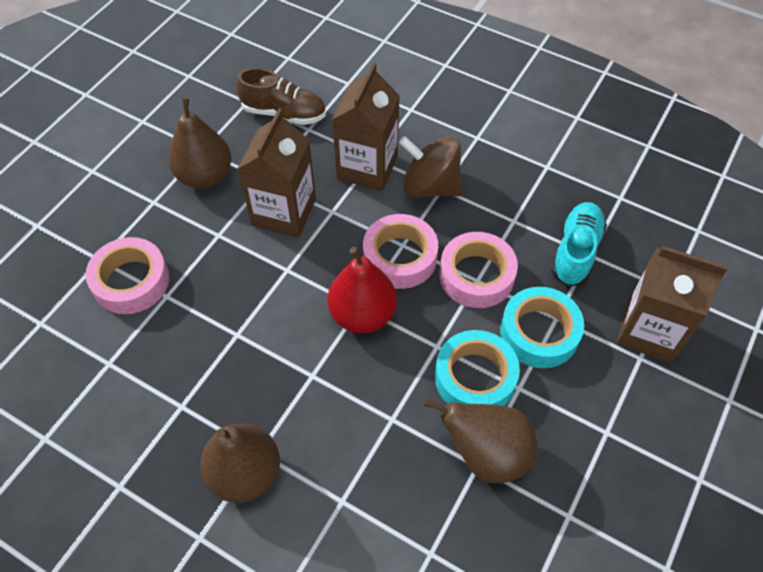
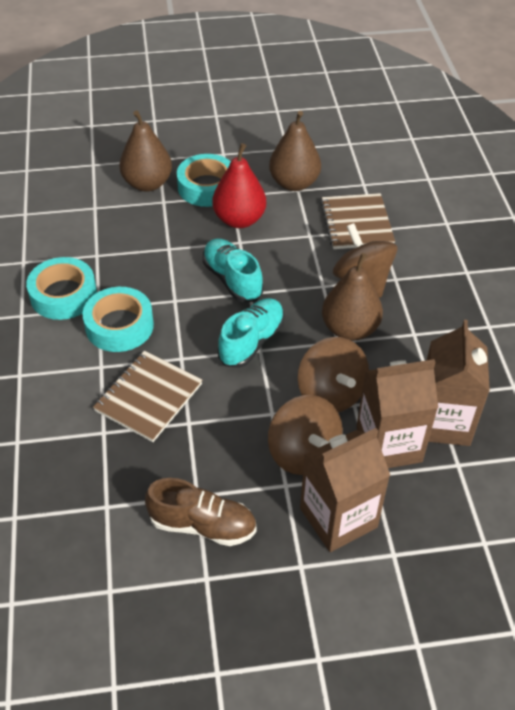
brown notebook: none = 0 -> [93,351,202,442] [321,193,395,249] = 2
brown spinning top: [399,136,462,198] = 1 -> [268,395,343,475] [298,337,369,412] [333,223,397,298] = 3
pink tape: [85,237,169,314] [363,214,438,289] [439,232,518,308] = 3 -> none = 0
turquoise shoe: [551,202,607,287] = 1 -> [202,238,263,302] [218,298,284,368] = 2
turquoise tape: [435,330,520,406] [500,287,584,368] = 2 -> [26,257,97,320] [82,287,154,352] [177,154,231,207] = 3

